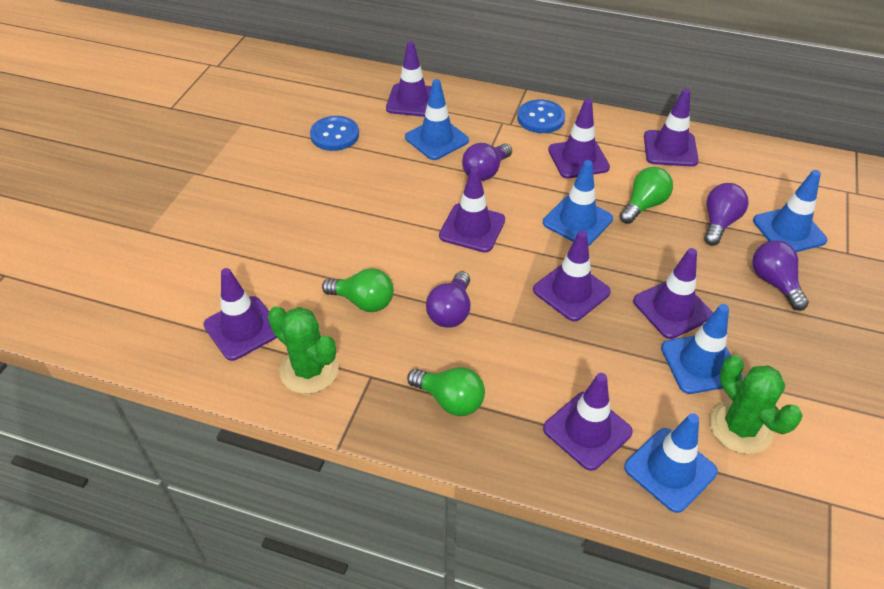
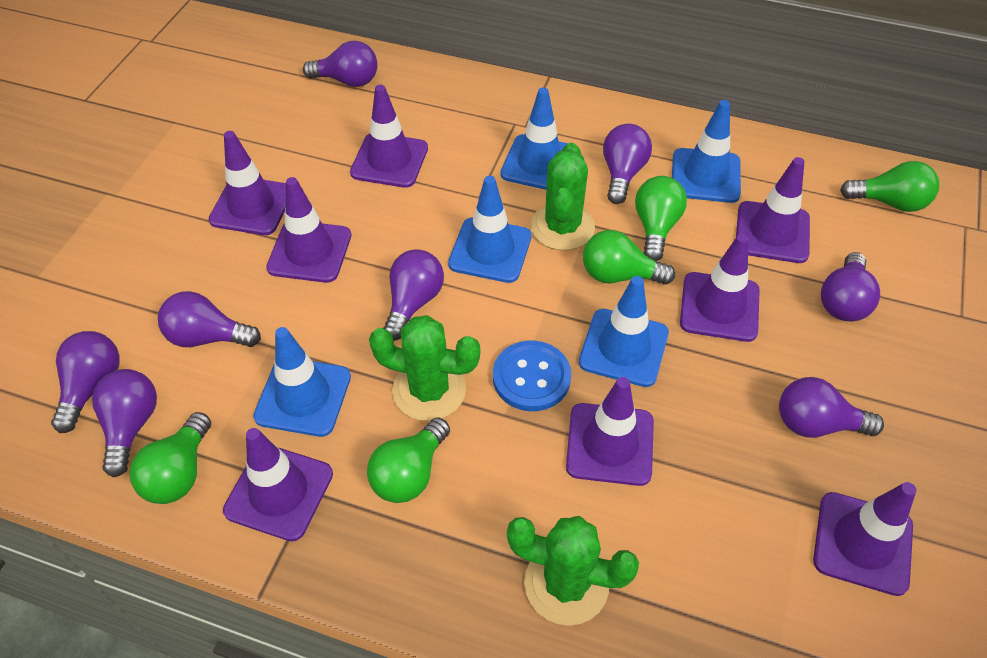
blue button: [310,116,359,151] [517,100,565,133] = 2 -> [493,341,571,411] = 1
green cactus: [268,306,339,394] [709,355,803,454] = 2 -> [369,315,480,421] [507,516,639,626] [531,143,595,250] = 3
green light bulb: [322,268,394,312] [407,367,485,416] [620,167,673,224] = 3 -> [130,412,211,504] [367,417,450,503] [583,230,675,285] [635,176,687,261] [840,161,939,212] = 5
purple light bulb: [426,272,470,328] [462,143,512,181] [704,183,749,245] [752,240,809,311] = 4 -> [51,331,120,433] [92,369,157,478] [158,291,261,347] [303,41,377,87] [383,249,444,341] [603,124,652,204] [779,377,884,438] [821,252,880,321] = 8

